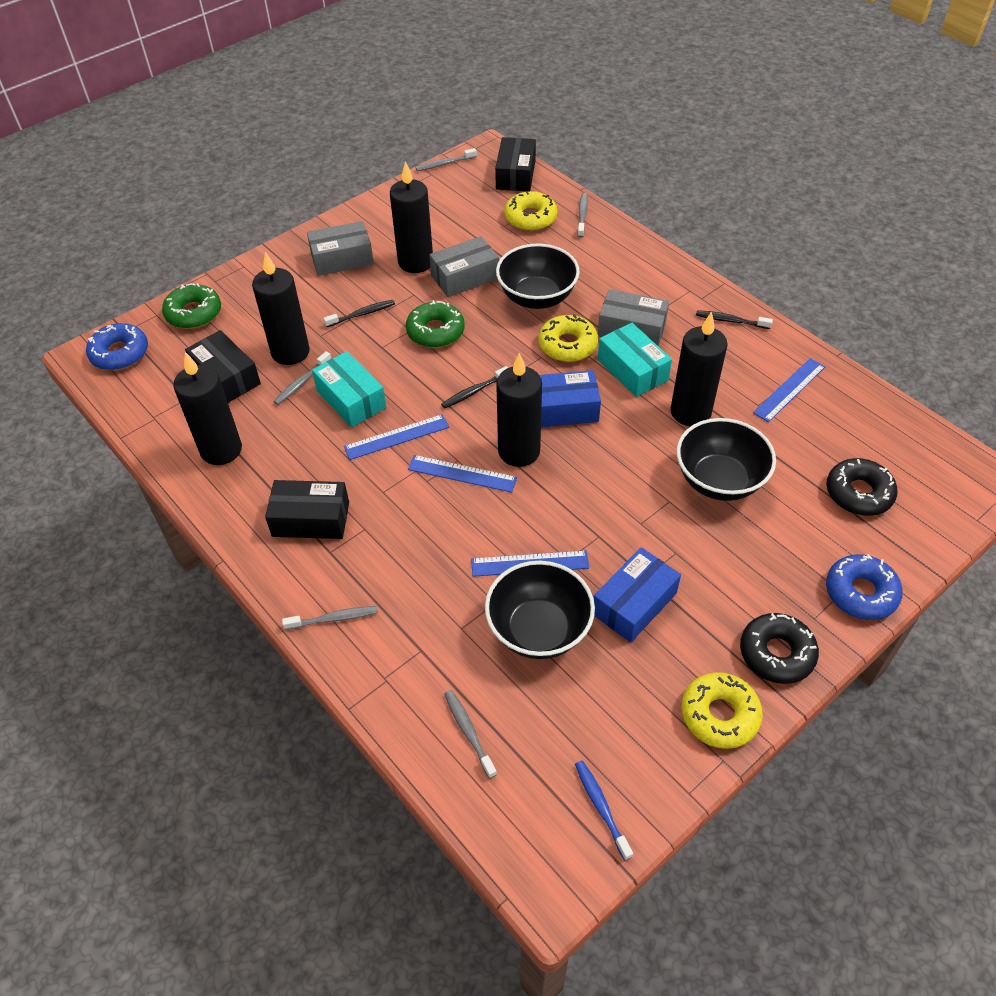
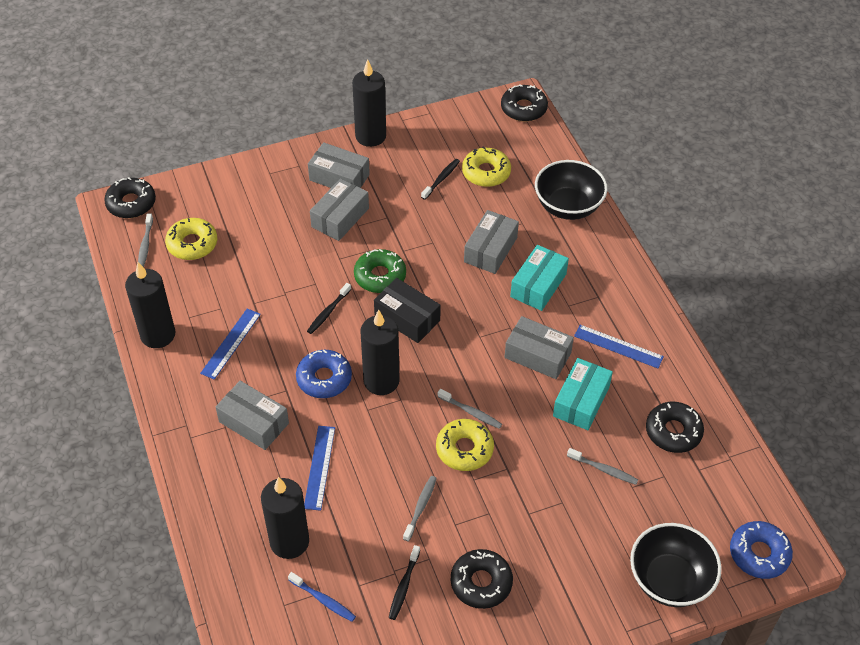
black bowl: [485,561,595,659] [496,244,580,309] [677,418,776,501] = 3 -> [535,160,608,220] [630,523,722,607] = 2
black box: [185,330,261,403] [265,480,349,539] [495,137,536,191] = 3 -> [374,278,441,343] = 1
black candle: [173,352,242,465] [252,252,310,365] [390,161,433,273] [496,353,542,467] [670,312,728,426] = 5 -> [125,262,175,348] [261,477,309,559] [352,59,386,147] [360,309,400,395] = 4
black donut: [740,613,819,684] [826,458,897,516] = 2 -> [104,177,156,218] [451,549,513,609] [501,84,548,122] [646,401,704,453] = 4
blue box: [539,370,601,427] [594,547,681,643] = 2 -> none = 0
blue ruler: [344,414,449,460] [408,455,517,493] [471,551,589,577] [753,358,825,422] = 4 -> [200,309,261,380] [304,426,335,511] [574,325,664,368] = 3
green donut: [162,283,221,329] [406,300,465,348] = 2 -> [354,249,406,293] = 1
grey box: [307,221,374,276] [429,236,499,297] [598,289,669,347] = 3 -> [216,381,289,450] [308,142,370,188] [310,178,369,241] [464,210,519,274] [504,316,574,379] = 5
grey toothbrush: [273,351,331,405] [282,606,378,630] [416,148,477,171] [444,690,497,779] [577,193,588,238] = 5 -> [138,213,153,267] [403,476,437,541] [438,389,502,429] [567,448,638,485] = 4

